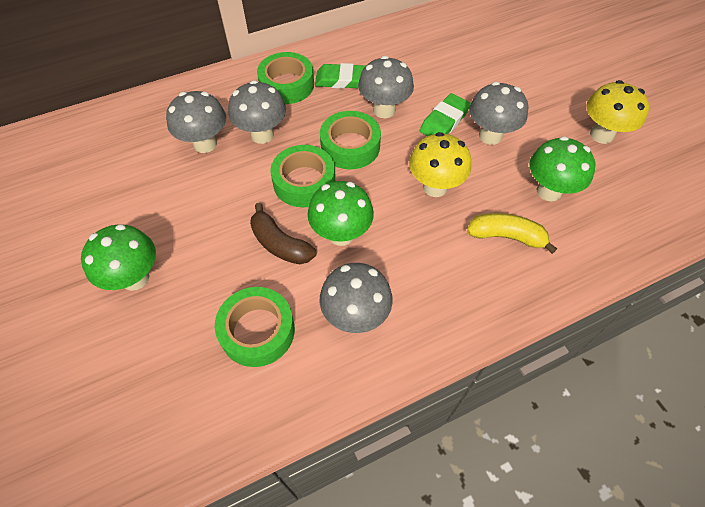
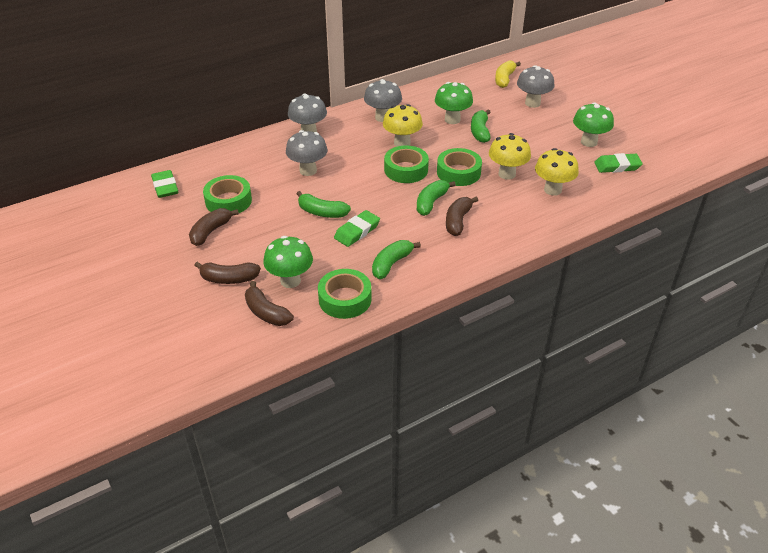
brown banana: [250,203,316,265] = 1 -> [189,208,239,246] [194,262,261,284] [245,281,294,326] [446,197,478,236] = 4
green banana: none = 0 -> [297,191,351,218] [372,240,421,279] [417,180,456,216] [471,110,491,143] = 4
green eraser: [315,63,366,89] [420,93,471,136] = 2 -> [151,170,178,198] [334,210,380,247] [594,153,643,173] = 3
grey mushroom: [166,91,226,153] [228,80,286,144] [319,263,393,333] [358,56,414,118] [469,82,528,145] = 5 -> [286,130,328,176] [288,93,327,132] [364,79,402,122] [517,65,555,108] = 4
yellow mushroom: [409,132,471,197] [586,80,649,144] = 2 -> [383,104,423,147] [489,133,531,180] [535,148,579,196] = 3

